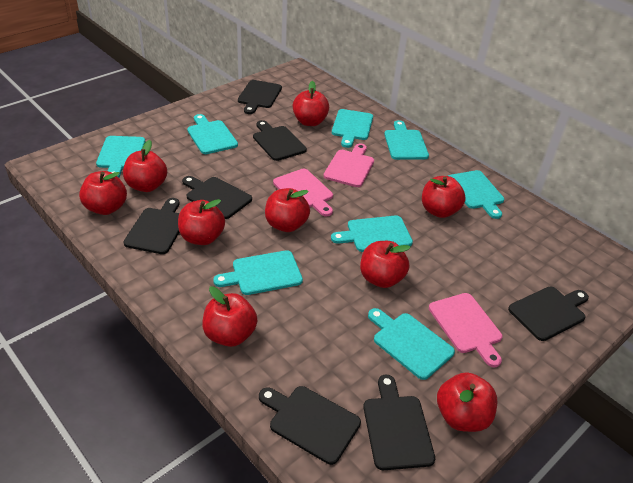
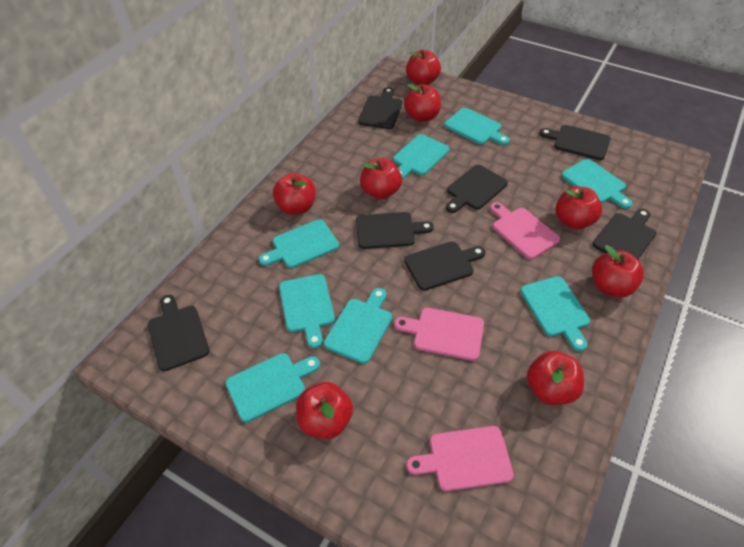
red apple: [79,171,127,215] [123,140,167,192] [178,199,225,245] [202,286,258,347] [265,188,310,232] [293,81,329,126] [360,241,411,288] [422,176,465,218] [437,372,497,432] = 9 -> [273,173,316,215] [296,382,353,439] [360,158,402,199] [404,84,441,122] [406,50,441,85] [527,351,584,405] [555,187,602,230] [592,245,644,298] = 8

